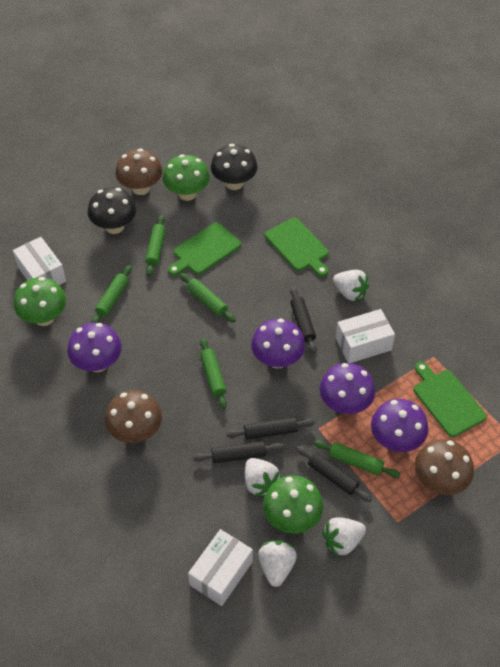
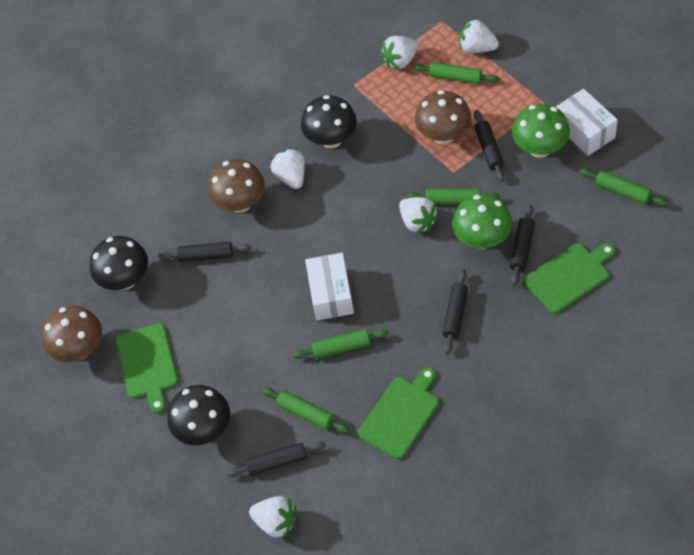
black mushroom: [88,187,136,234] [211,144,258,190] = 2 -> [90,236,148,290] [167,385,230,445] [301,95,357,148] = 3
black rolling pin: [193,441,284,463] [226,417,315,440] [290,287,317,353] [296,446,372,502] = 4 -> [159,242,251,262] [227,441,326,477] [443,269,468,354] [474,110,505,182] [510,205,535,285] = 5
green mushroom: [14,277,66,326] [163,154,210,201] [263,475,323,534] = 3 -> [453,194,512,249] [512,104,570,158] = 2
purple mushroom: [67,322,122,372] [251,319,305,369] [320,363,375,414] [371,399,428,452] = 4 -> none = 0
white box: [13,237,66,285] [188,529,253,606] [335,309,395,363] = 3 -> [305,253,354,321] [556,89,618,156] = 2
white strawberry: [245,458,280,497] [258,540,297,587] [322,517,366,558] [333,270,369,302] = 4 -> [249,496,296,539] [270,148,305,189] [381,36,419,70] [399,197,439,234] [460,18,499,53] = 5

